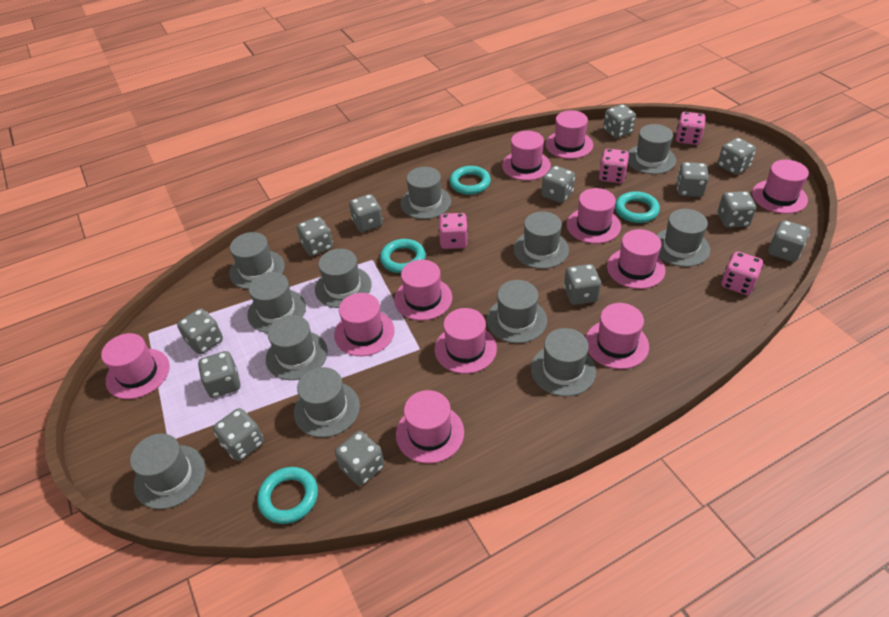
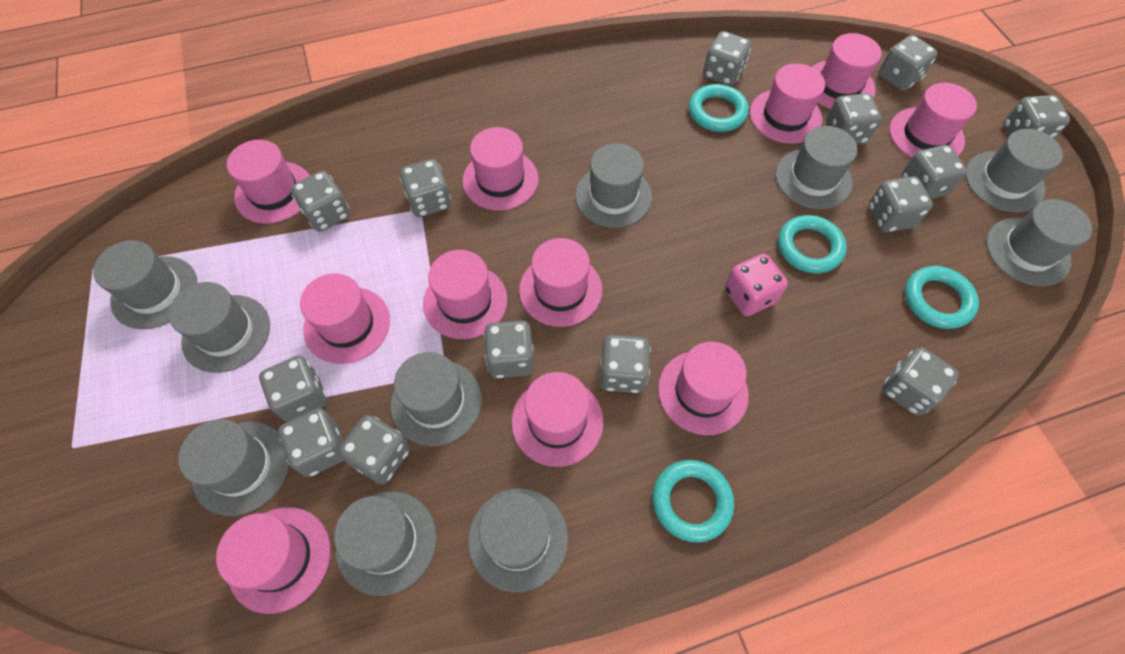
grey dice: [177,309,223,354] [198,351,240,398] [213,408,264,461] [297,217,333,256] [335,431,384,486] [349,194,383,232] [541,166,575,203] [564,264,601,305] [603,104,636,138] [676,162,709,197] [718,138,756,175] [718,191,756,228] [768,220,810,262] = 13 -> [259,356,327,422] [278,408,344,477] [291,171,350,232] [338,415,410,484] [399,159,451,217] [484,320,534,378] [600,335,651,393] [703,31,751,86] [825,93,882,144] [868,176,933,232] [879,35,938,91] [882,347,959,416] [901,145,967,199] [1003,95,1070,139] = 14
grey hat: [130,433,206,509] [229,232,285,289] [247,272,306,333] [266,315,328,380] [294,367,360,438] [315,249,371,308] [401,167,451,219] [487,280,547,343] [513,211,569,269] [531,328,596,396] [628,124,676,174] [657,209,710,267] = 12 -> [93,240,197,329] [169,282,270,373] [178,419,289,516] [334,492,436,596] [391,352,482,446] [468,488,568,592] [575,143,652,228] [775,126,858,209] [965,129,1063,212] [986,199,1092,286] = 10
pink dice: [439,213,468,249] [599,149,629,183] [676,112,706,145] [721,252,763,295] = 4 -> [725,254,788,316] = 1

